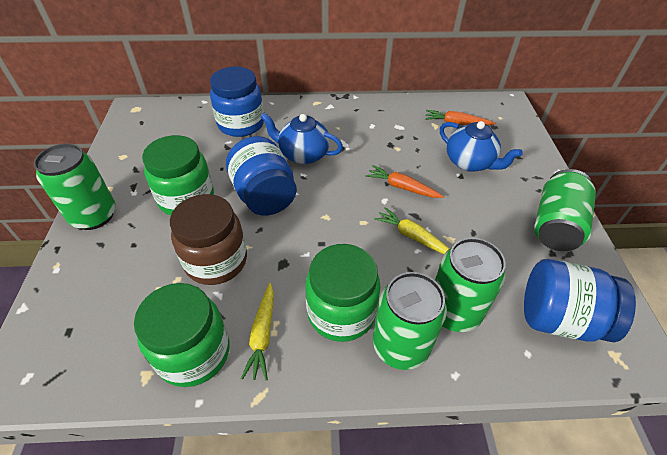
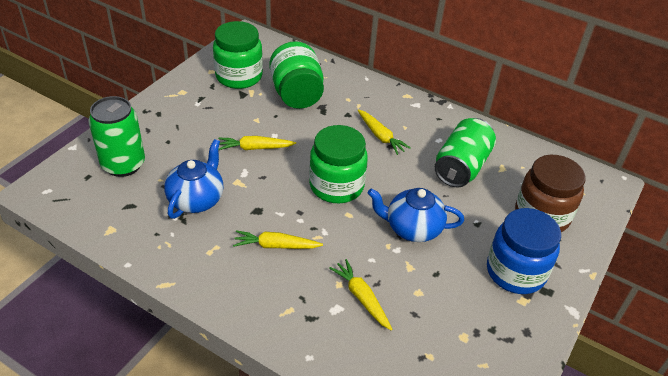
blue jar: [210,67,264,137] [226,136,297,216] [524,259,636,342] = 3 -> [487,208,561,294] = 1
green can: [34,143,116,230] [373,272,447,370] [435,238,506,332] [534,169,596,251] = 4 -> [89,96,145,177] [435,118,496,187] = 2
orange carrot: [365,165,444,198] [425,110,496,126] = 2 -> none = 0
yellow carrot: [241,283,274,380] [374,207,450,254] = 2 -> [218,136,296,150] [233,230,323,249] [329,259,393,331] [358,109,411,155] = 4

